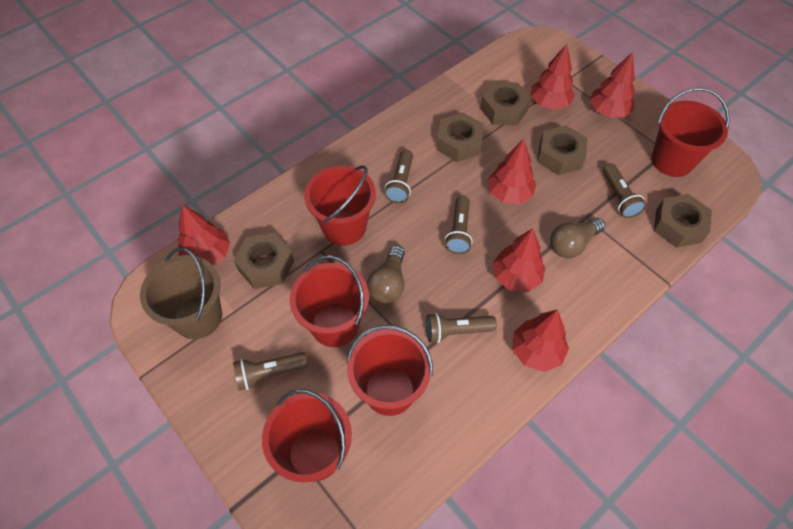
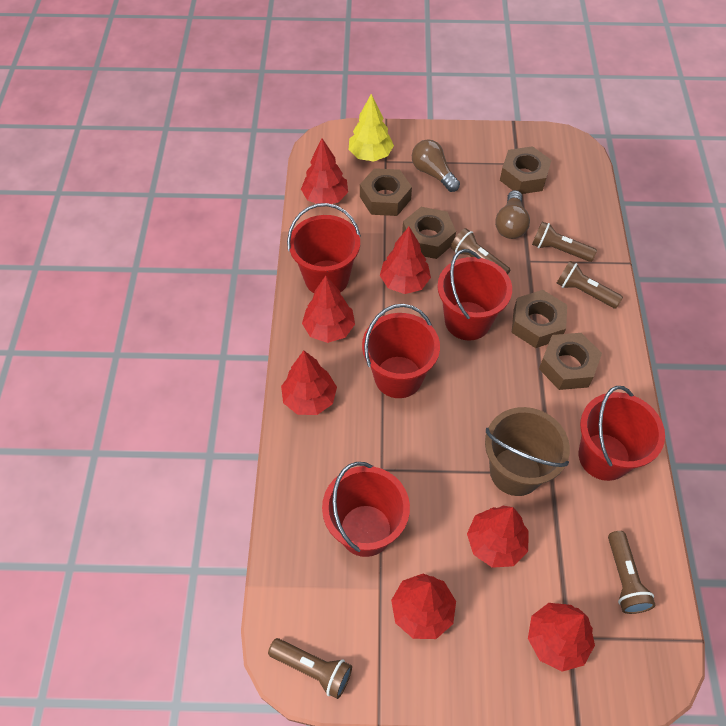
red tree: [178,205,230,266] [488,139,536,204] [493,228,545,292] [512,309,569,372] [531,44,575,110] [590,52,635,118] = 6 -> [281,350,337,415] [301,138,348,204] [302,276,355,343] [380,227,431,294] [391,574,456,639] [467,506,528,568] [528,603,595,672] = 7
yellow tree: none = 0 -> [349,94,394,161] = 1

